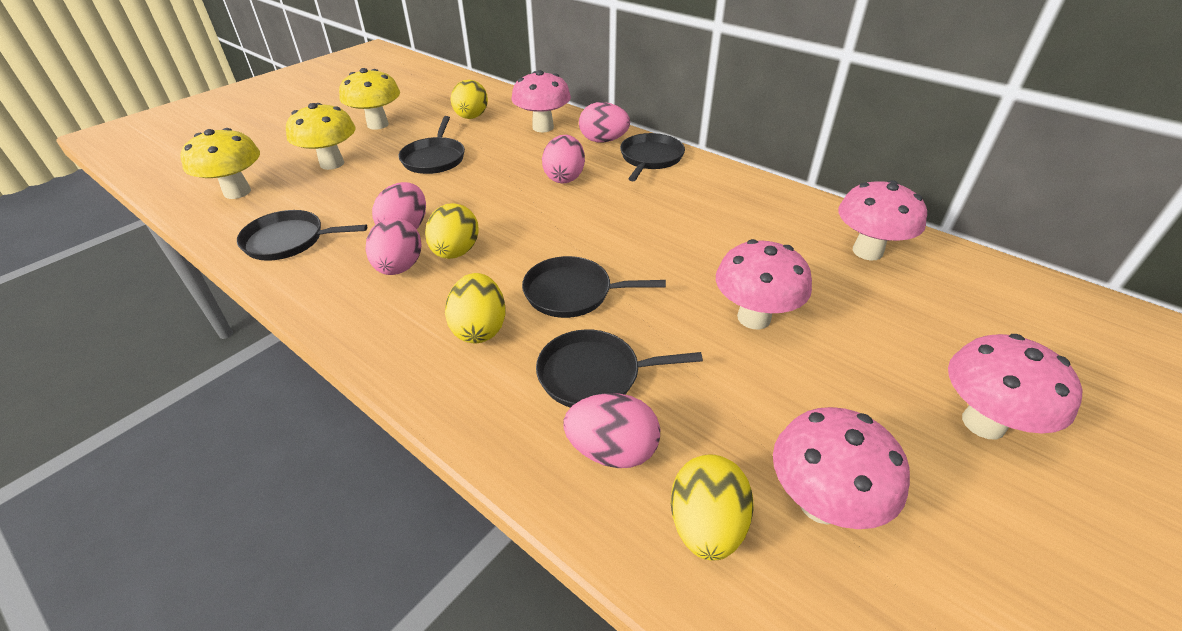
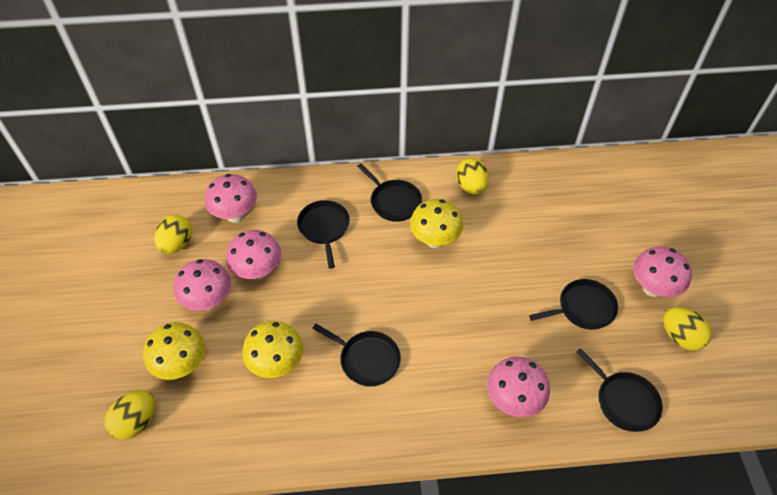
pink egg: [366,218,422,275] [372,182,426,229] [542,135,585,183] [563,393,660,468] [579,102,630,142] = 5 -> none = 0

